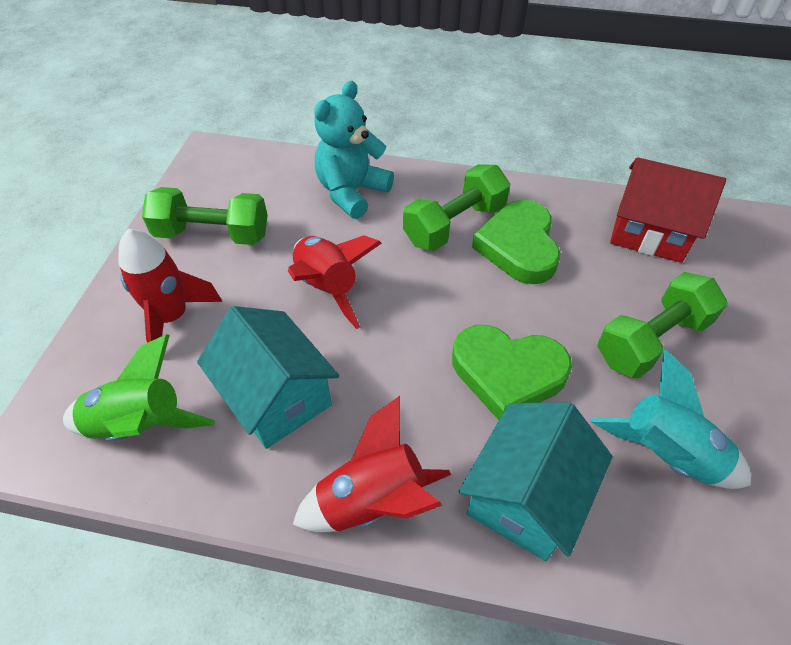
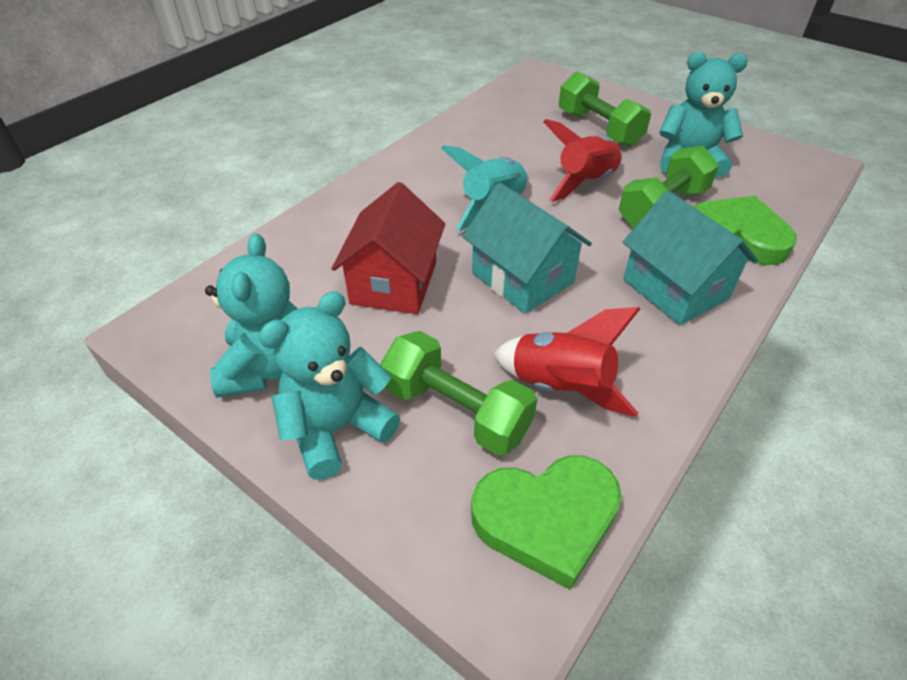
green rocket: [63,335,215,441] = 1 -> none = 0
red rocket: [118,229,222,343] [288,235,382,329] [292,396,451,532] = 3 -> [493,307,640,417] [543,119,623,202] = 2
turquoise teddy bear: [314,81,394,219] = 1 -> [205,233,297,398] [259,291,400,480] [659,51,748,178] = 3

